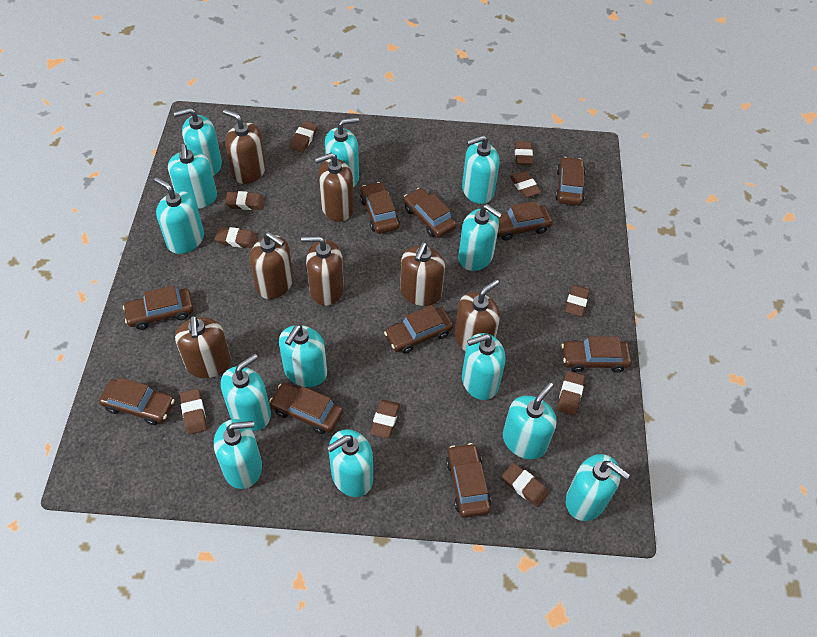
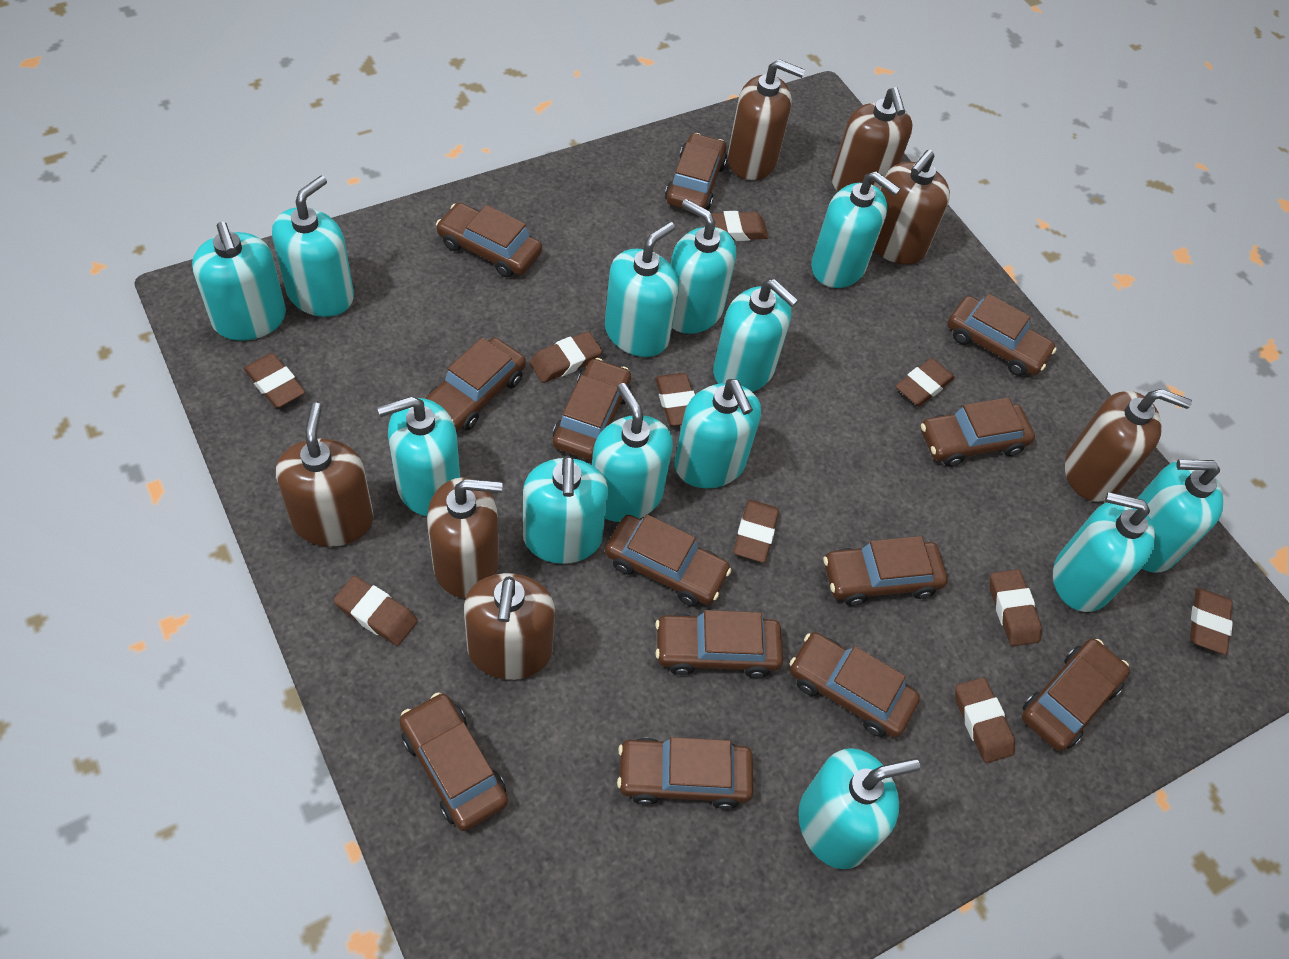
brown car: [99,377,175,425] [123,285,194,330] [269,383,343,434] [360,182,400,234] [384,305,453,354] [404,188,457,238] [446,443,491,518] [497,201,552,240] [555,157,586,206] [562,336,632,373] = 10 -> [399,693,508,831] [425,337,526,431] [436,203,542,277] [553,358,631,460] [605,514,731,606] [617,737,753,809] [655,610,783,678] [665,133,727,210] [789,632,920,737] [823,536,948,606] [921,398,1035,467] [947,294,1057,376] [1022,639,1130,751] = 13

